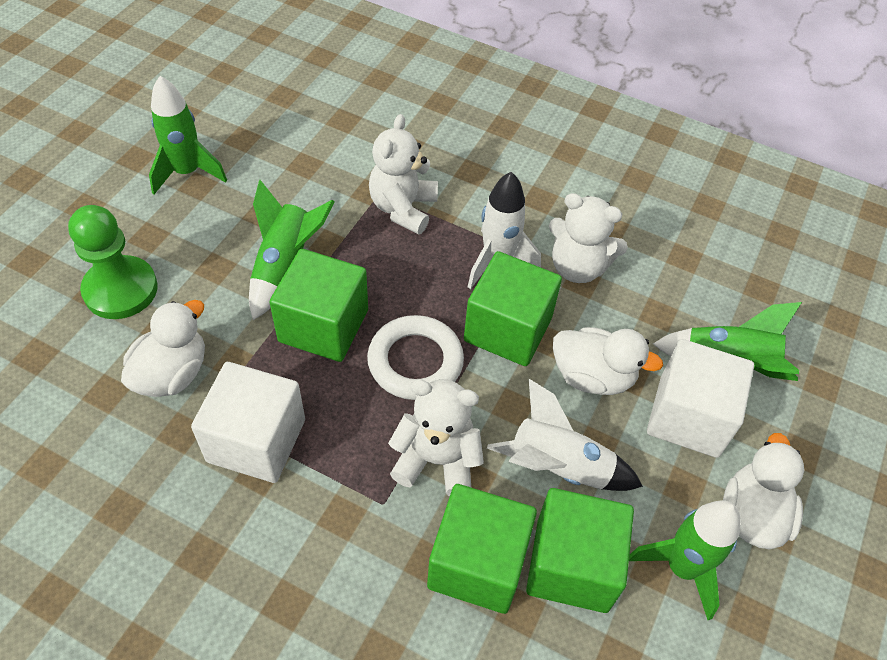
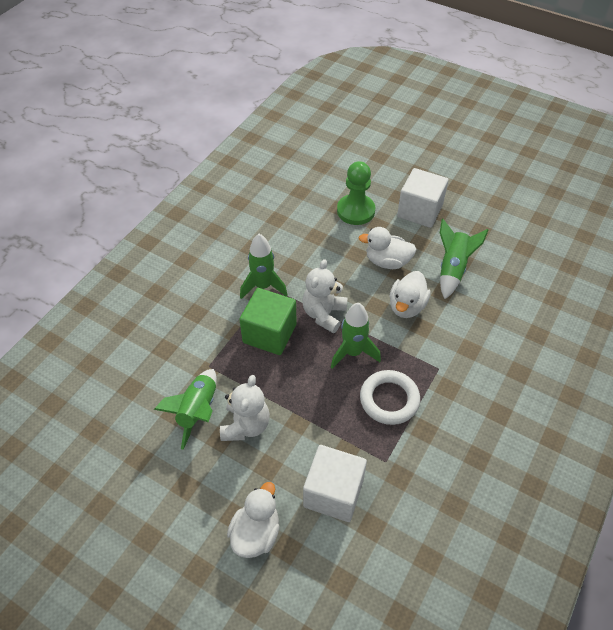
green cube: [269,249,368,362] [427,484,537,614] [464,251,562,366] [526,488,634,613] = 4 -> [239,288,297,355] = 1
white rocket: [468,172,541,289] [487,379,643,491] = 2 -> none = 0
white teddy bear: [369,114,438,234] [388,379,484,496] [549,193,628,283] = 3 -> [220,375,270,441] [302,259,347,333] = 2

